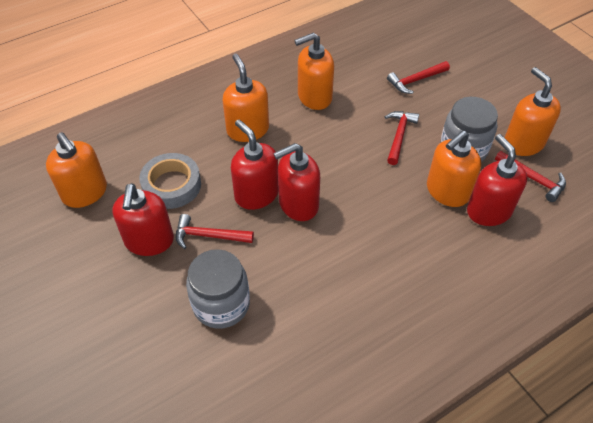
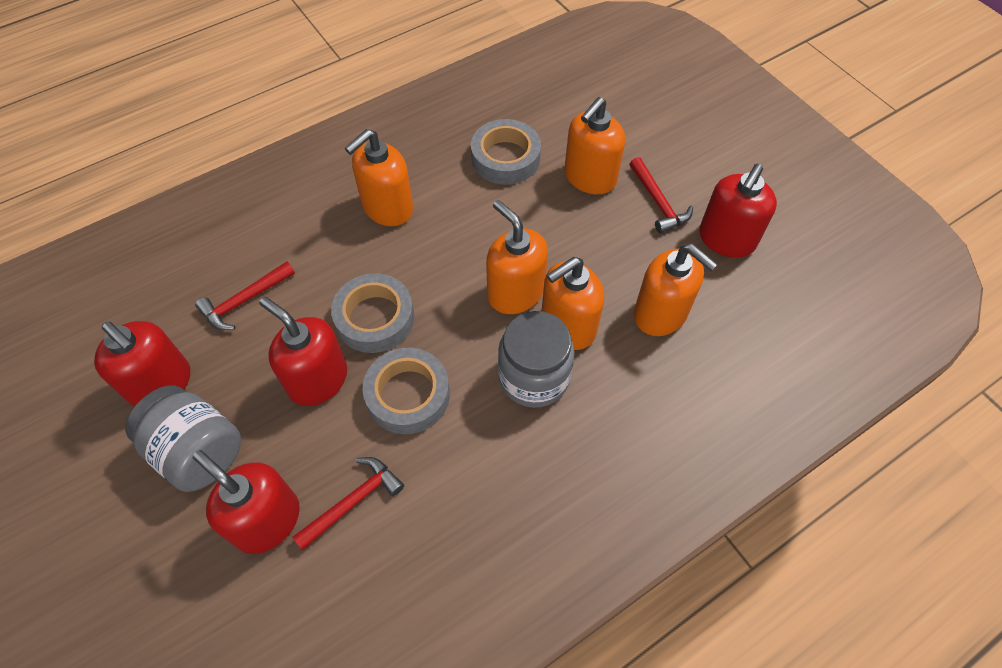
grey tape: [139,153,201,209] = 1 -> [331,273,414,353] [363,348,450,434] [471,119,541,185] = 3
red hammer: [176,214,254,249] [385,111,419,165] [387,61,450,94] [495,151,566,202] = 4 -> [195,261,295,330] [292,457,404,550] [630,157,693,233] = 3

